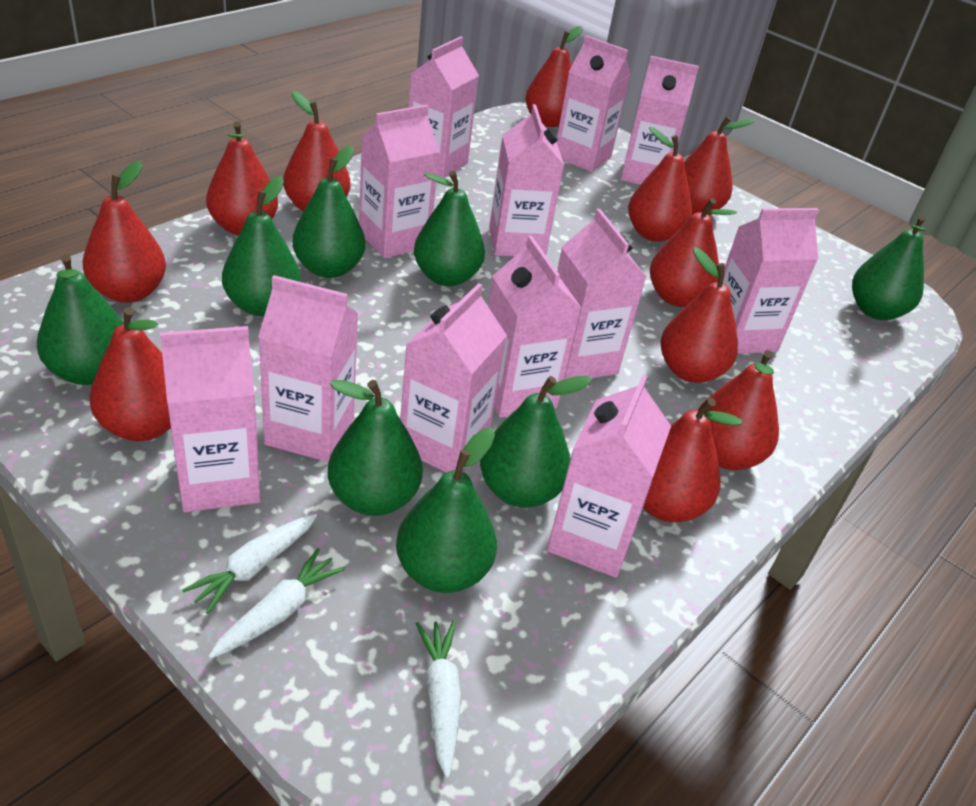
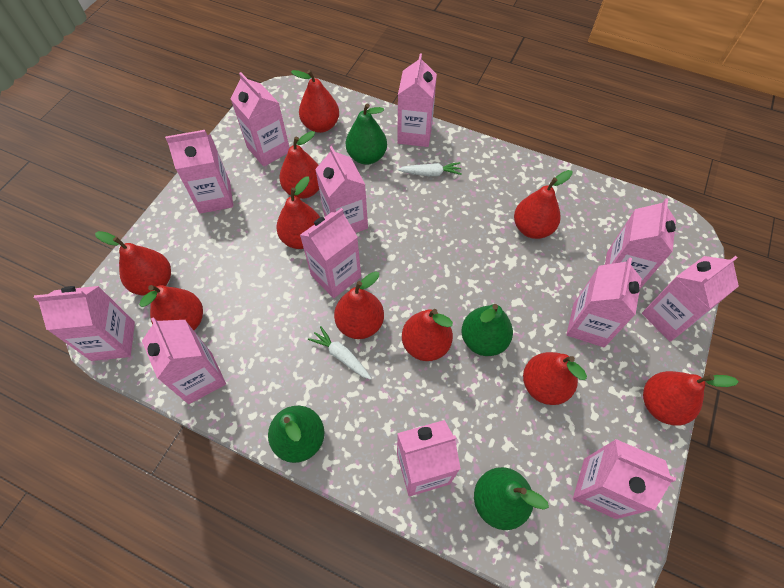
green pear: [37,254,124,385] [222,176,301,316] [292,146,365,278] [328,380,423,516] [396,428,497,593] [414,171,485,286] [480,376,593,508] [852,215,926,320] = 8 -> [268,406,325,463] [346,103,387,165] [462,304,513,356] [474,467,549,530] = 4
red pear: [83,161,166,303] [90,307,171,441] [206,121,278,235] [283,90,350,211] [525,26,583,127] [628,127,692,242] [643,398,742,522] [650,198,737,307] [660,247,738,383] [684,116,755,215] [698,350,779,470] = 11 -> [95,231,171,296] [139,285,203,330] [276,177,320,249] [279,131,319,199] [291,70,339,133] [334,271,384,339] [402,309,453,361] [514,170,572,239] [523,352,587,405] [643,371,739,426] = 10
white carrot: [182,514,317,614] [208,548,345,659] [416,621,461,778] = 3 -> [308,326,372,380] [398,162,462,176] = 2

